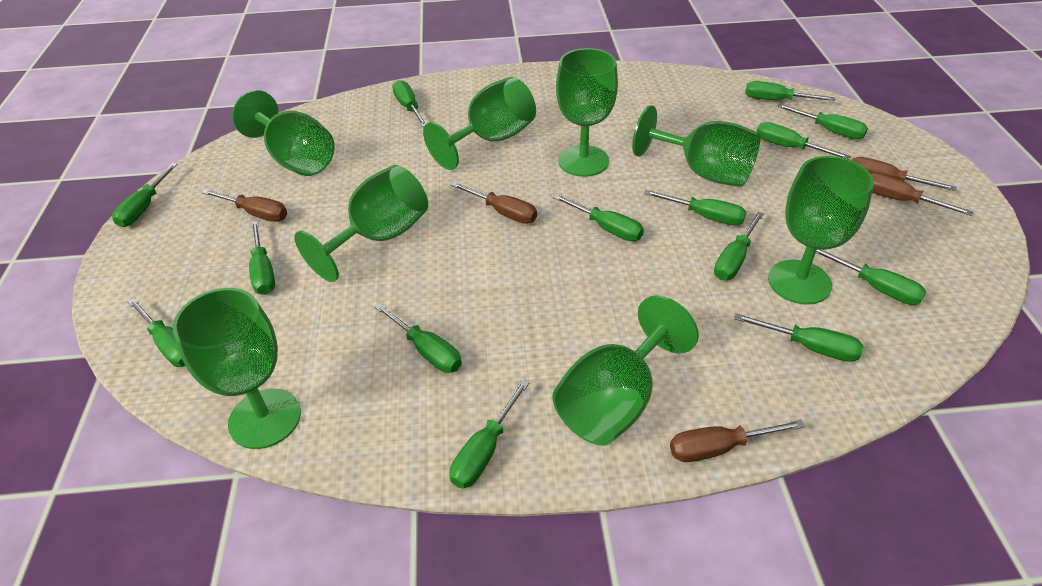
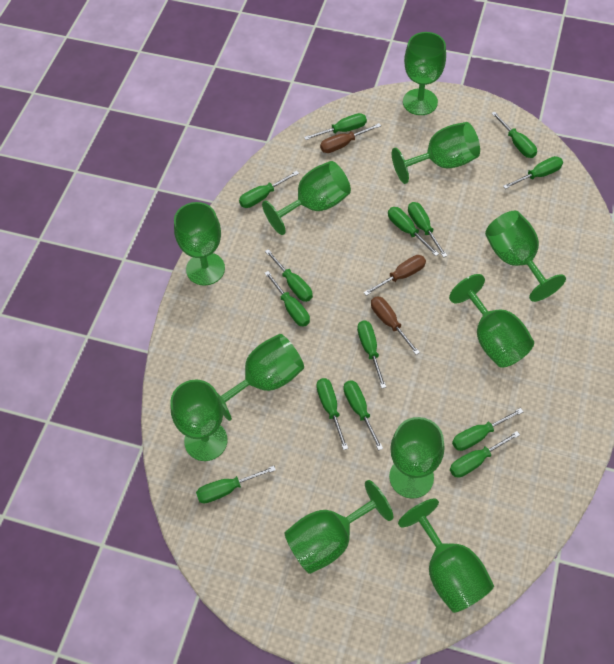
brown screwdriver: [201,189,287,222] [451,182,537,224] [670,420,805,462] [852,157,956,191] [871,173,973,216] = 5 -> [320,123,381,153] [364,255,426,296] [371,296,420,355] = 3
green goblet: [172,288,301,449] [232,90,335,176] [294,165,428,282] [423,77,536,170] [552,295,699,446] [556,48,618,177] [632,105,760,187] [768,156,874,305] = 8 -> [170,379,228,461] [174,202,225,285] [218,334,304,421] [262,161,351,235] [285,480,393,574] [389,417,445,498] [392,122,480,184] [398,498,494,613] [403,32,446,115] [449,274,534,368] [485,211,566,302] = 11

